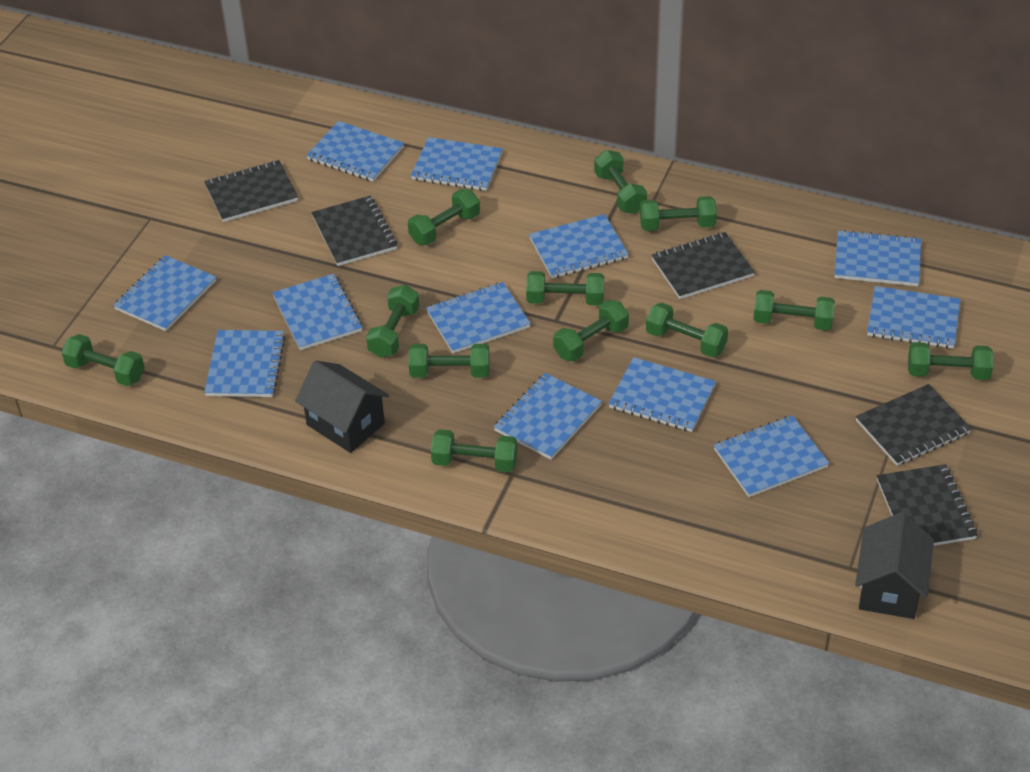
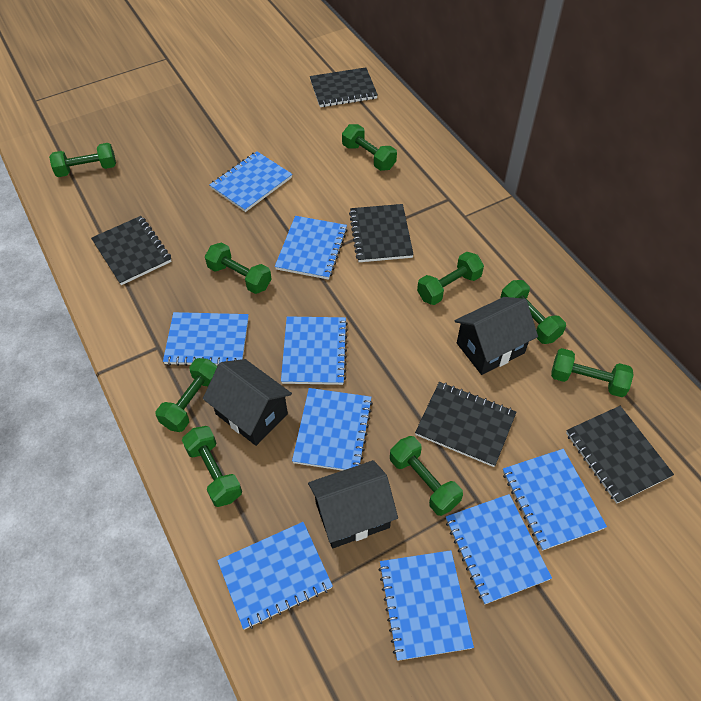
black house: [295,360,389,453] [855,512,934,619] = 2 -> [203,359,292,446] [308,460,398,548] [454,297,538,375] = 3
blue notebook: [113,255,216,331] [204,330,286,397] [272,274,362,350] [306,121,404,182] [411,137,503,191] [426,282,531,353] [494,373,602,460] [529,214,629,278] [608,357,716,432] [714,415,829,497] [834,230,921,286] [867,286,960,349] = 12 -> [163,312,249,366] [209,151,292,212] [217,522,333,630] [275,216,348,280] [281,316,348,385] [292,388,373,471] [378,550,474,661] [446,494,552,605] [503,449,607,551] = 9
green dumbbell: [62,334,145,386] [366,285,420,358] [408,189,480,245] [409,344,490,378] [431,429,518,472] [526,271,604,306] [553,300,629,361] [594,150,647,214] [640,196,717,231] [646,303,728,357] [753,290,835,330] [908,342,993,380] = 12 -> [49,143,116,177] [156,358,218,432] [182,426,242,507] [205,242,272,294] [342,124,397,171] [390,436,463,516] [417,252,484,305] [500,280,566,344] [551,348,633,397] = 9

